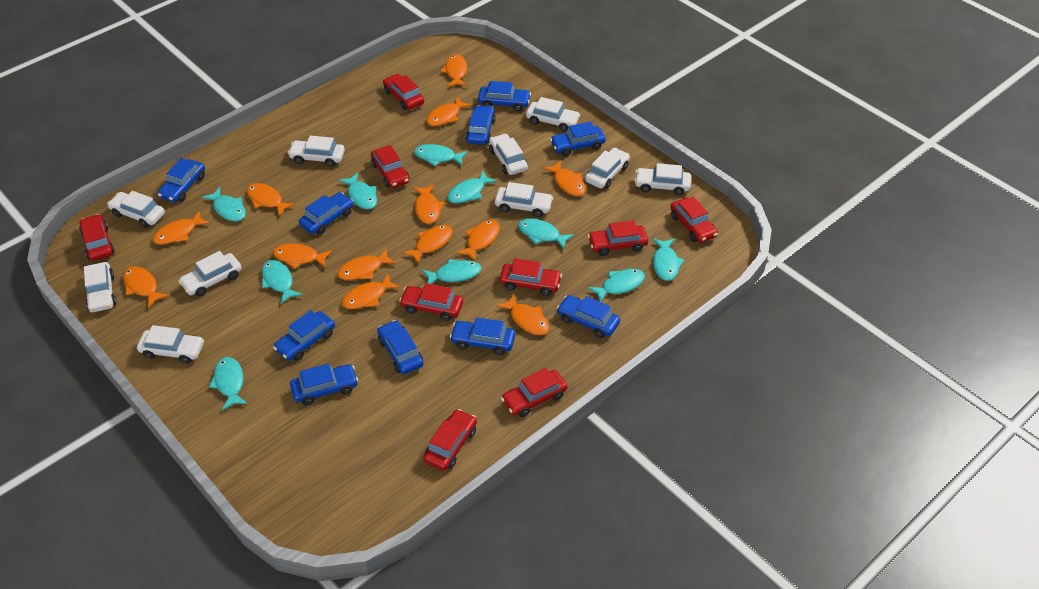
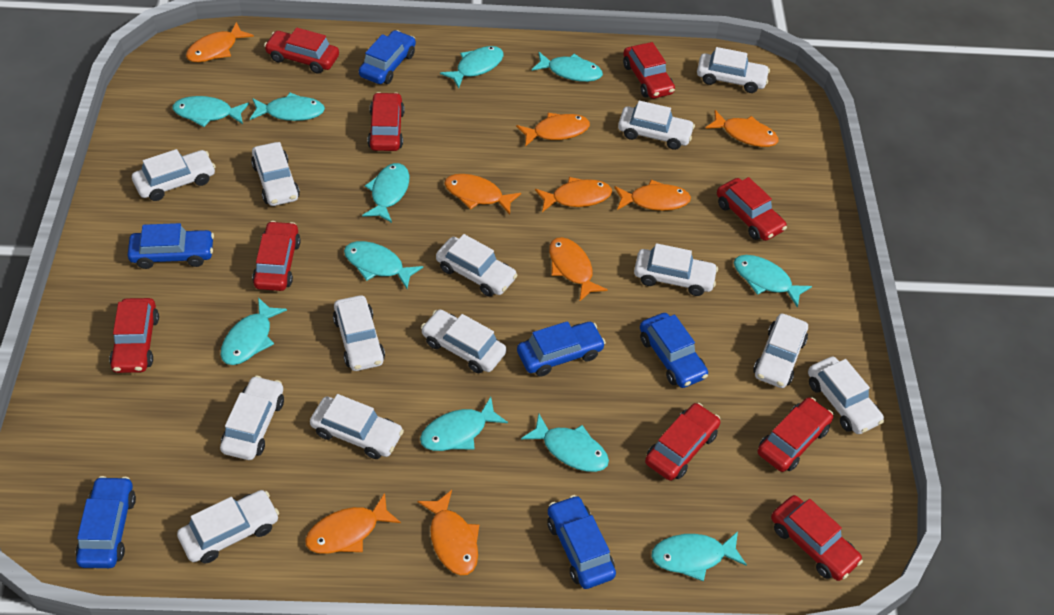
blue car: [158,158,205,202] [273,310,335,361] [290,364,358,405] [299,192,353,235] [377,320,423,374] [450,317,515,355] [466,105,496,145] [478,81,531,111] [550,121,606,156] [557,295,620,338] = 10 -> [76,476,136,568] [128,223,214,269] [359,30,416,84] [517,321,606,377] [548,495,616,589] [640,313,708,388] = 6
orange fish: [123,266,169,308] [152,211,210,245] [247,183,295,217] [273,243,332,269] [337,249,396,280] [342,273,400,309] [402,225,453,265] [413,184,445,224] [426,96,472,126] [440,54,467,87] [456,220,500,262] [496,294,549,335] [543,160,586,196] = 13 -> [186,22,254,62] [305,493,401,554] [418,490,479,575] [444,174,521,215] [516,113,590,147] [535,177,612,212] [549,237,608,301] [614,180,691,211] [705,110,779,147] = 9
turquoise fish: [202,187,246,222] [209,357,248,410] [262,260,303,304] [339,173,377,210] [414,144,468,166] [422,259,482,284] [448,171,497,204] [518,218,574,249] [588,269,645,302] [652,238,684,281] = 10 -> [173,96,249,127] [221,297,287,365] [250,93,325,121] [344,241,423,289] [362,163,409,223] [420,397,508,451] [440,46,503,88] [521,414,609,472] [532,52,603,82] [651,531,747,582] [734,255,812,308] = 11
white car: [84,262,116,312] [107,191,165,228] [137,325,204,364] [178,251,242,297] [288,136,345,167] [489,134,528,175] [495,182,553,217] [526,97,580,132] [585,148,630,189] [634,163,691,195] = 10 -> [132,149,216,201] [177,490,279,564] [220,375,284,460] [251,142,300,206] [310,394,404,459] [333,295,385,371] [421,309,506,373] [436,234,517,297] [618,100,695,150] [634,243,718,296] [697,47,770,93] [753,313,808,388] [808,356,884,434] = 13

